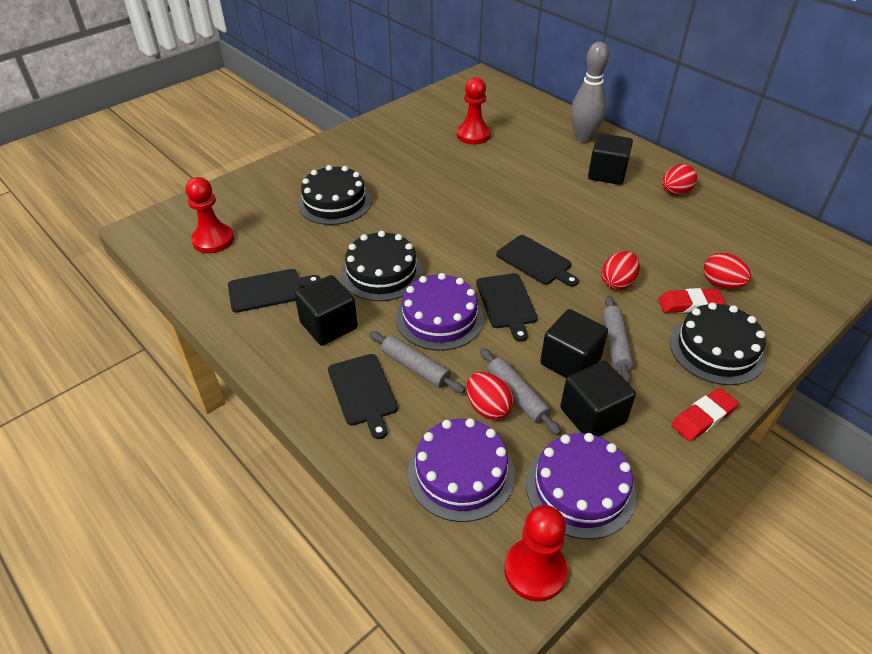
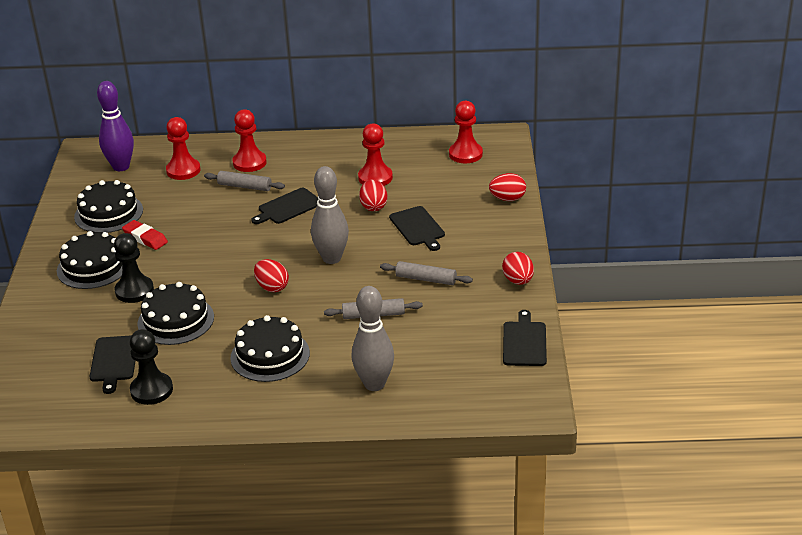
black cake: [298,165,372,225] [340,231,423,301] [670,302,766,385] = 3 -> [57,231,122,289] [74,180,143,233] [137,282,214,345] [230,315,310,382] = 4
black cube: [294,275,358,346] [540,309,608,378] [560,361,636,437] [588,133,633,185] = 4 -> none = 0
black pawn: none = 0 -> [114,233,154,303] [129,329,173,405] = 2
grey bowling pin: [571,42,609,143] = 1 -> [311,166,349,264] [352,286,394,391] = 2
purple bowling pin: none = 0 -> [97,81,134,171] = 1
purple cake: [396,273,484,351] [408,418,515,522] [526,433,636,539] = 3 -> none = 0
red eraser: [658,288,725,313] [671,388,739,441] = 2 -> [122,220,168,250] = 1
red pawn: [185,177,234,253] [457,77,491,144] [504,505,567,602] = 3 -> [166,117,200,180] [233,109,267,172] [358,123,393,186] [449,101,483,163] = 4

